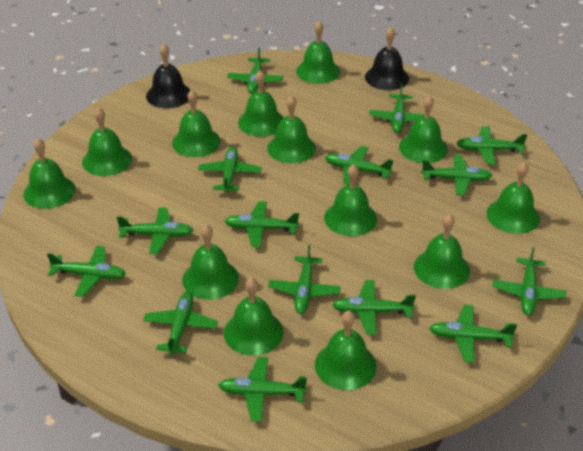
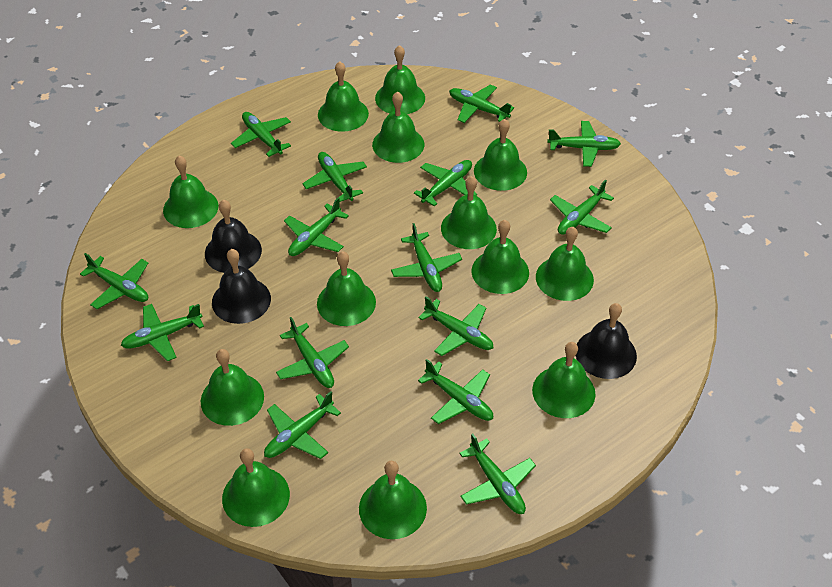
black bell: [146,44,191,108] [365,27,409,90] = 2 -> [205,200,262,273] [212,249,271,324] [576,303,637,379] = 3

